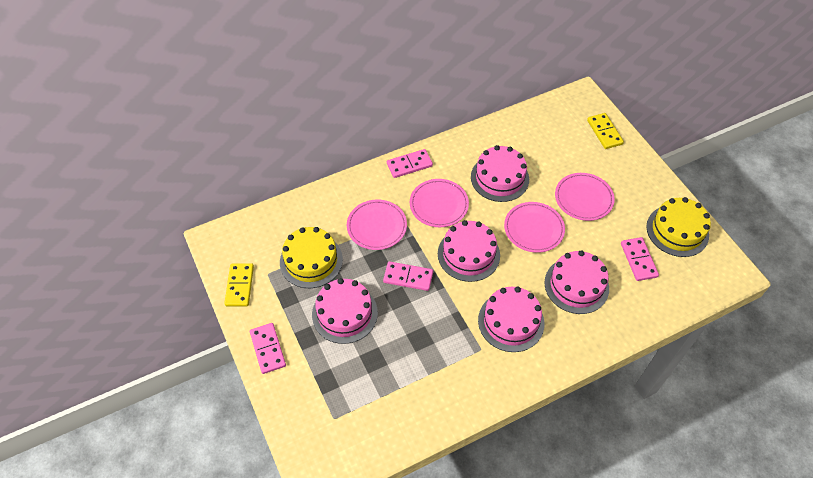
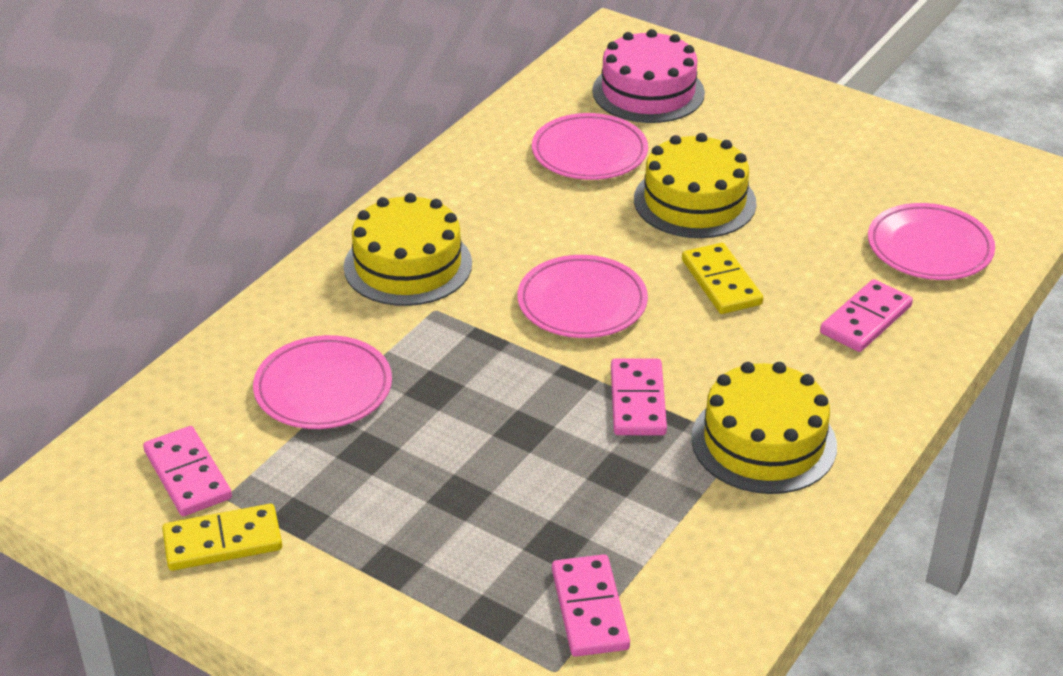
pink cake: [312,278,378,344] [438,220,500,282] [471,145,529,202] [478,287,544,352] [544,250,609,314] = 5 -> [592,29,705,123] = 1
yellow cake: [280,227,343,288] [646,197,711,257] = 2 -> [344,193,472,306] [634,133,756,238] [691,362,837,494] = 3

